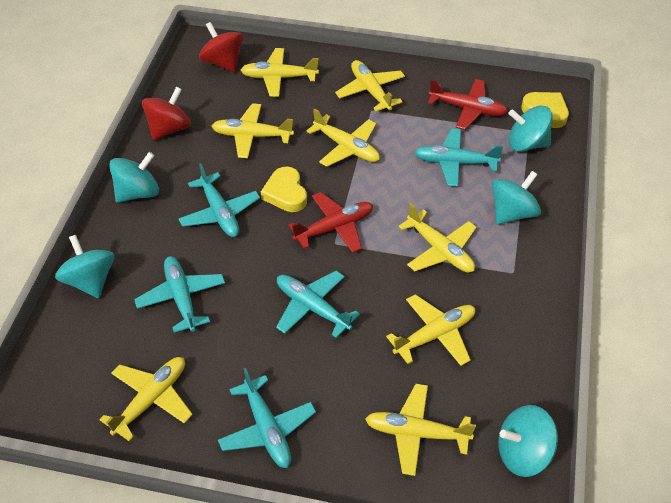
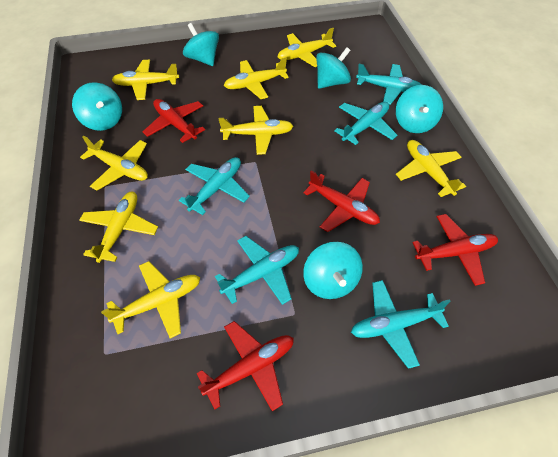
red plane: [288,192,373,253] [428,79,508,130] = 2 -> [143,99,205,143] [196,321,294,411] [303,171,380,232] [412,214,498,286] = 4
red spinning top: [142,87,191,140] [199,22,243,72] = 2 -> none = 0
yellow heart: [261,166,307,212] [521,92,569,128] = 2 -> none = 0

